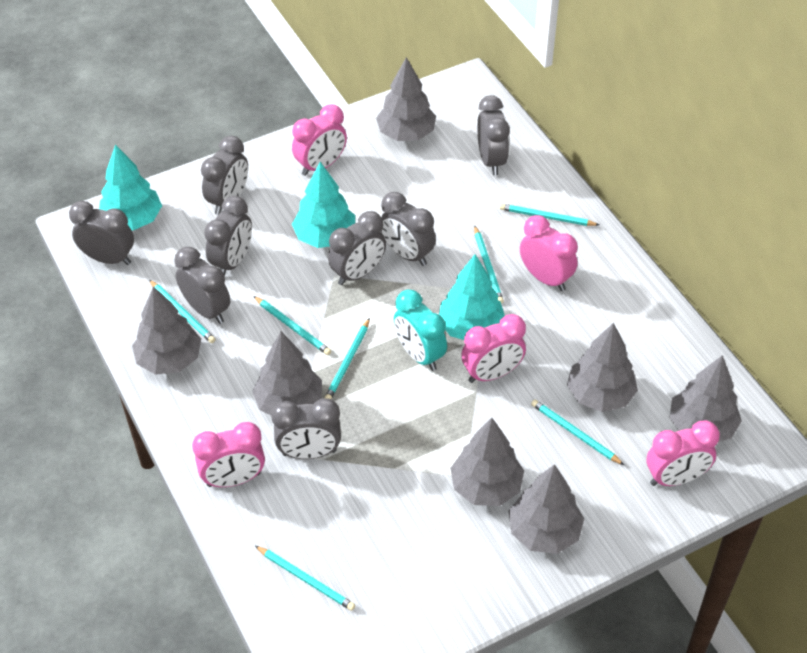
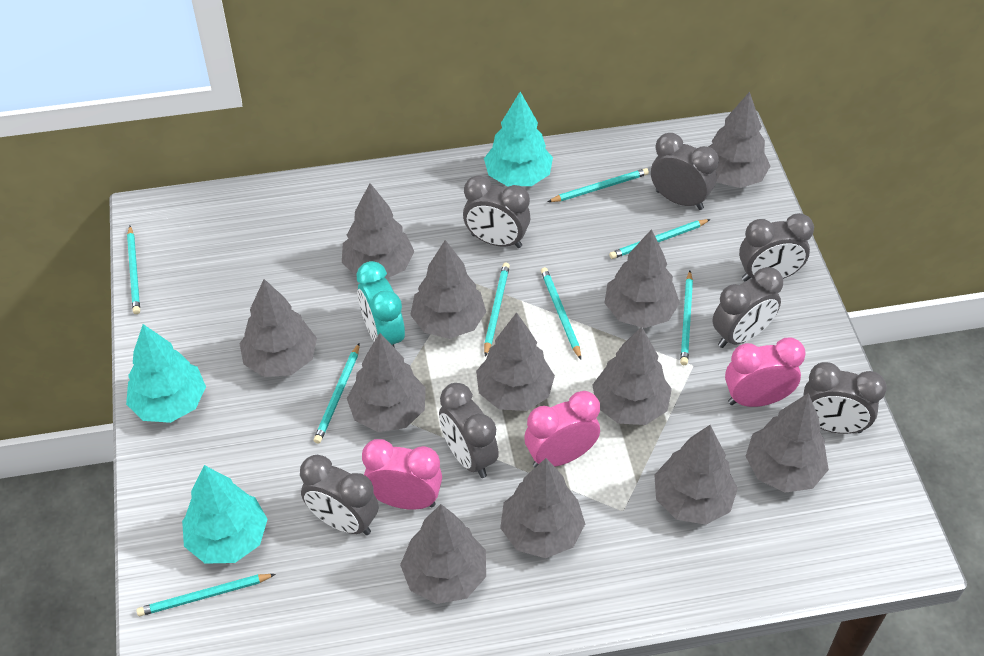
grey clock: [69,201,134,265] [174,247,230,324] [201,136,248,215] [204,196,252,275] [271,398,341,459] [328,211,386,285] [381,192,436,266] [477,95,510,175] = 8 -> [300,455,379,535] [439,383,499,478] [463,176,530,248] [651,133,719,210] [712,267,783,348] [739,213,814,282] [803,362,887,434] = 7
grey tree: [132,286,201,375] [252,331,322,415] [376,57,436,141] [450,418,524,506] [509,464,584,554] [567,323,638,412] [670,355,742,442] = 7 -> [239,279,317,377] [342,183,414,279] [347,333,426,432] [400,504,486,604] [410,240,486,339] [476,312,555,411] [500,458,585,558] [592,327,672,425] [604,229,680,328] [654,425,738,525] [708,92,770,188] [745,393,829,493] = 12
pink clock: [192,422,265,487] [292,104,347,176] [461,314,526,383] [520,215,578,291] [647,420,720,486] = 5 -> [362,439,442,510] [524,391,600,467] [725,338,806,407] = 3
turquoise pencil: [149,280,216,343] [253,296,331,355] [255,546,355,611] [325,318,370,399] [474,226,504,304] [500,204,599,226] [531,399,624,465] = 7 -> [127,226,140,314] [136,574,276,616] [314,343,360,444] [484,263,510,357] [541,267,581,359] [548,168,649,202] [609,219,711,259] [680,271,693,365] = 8

